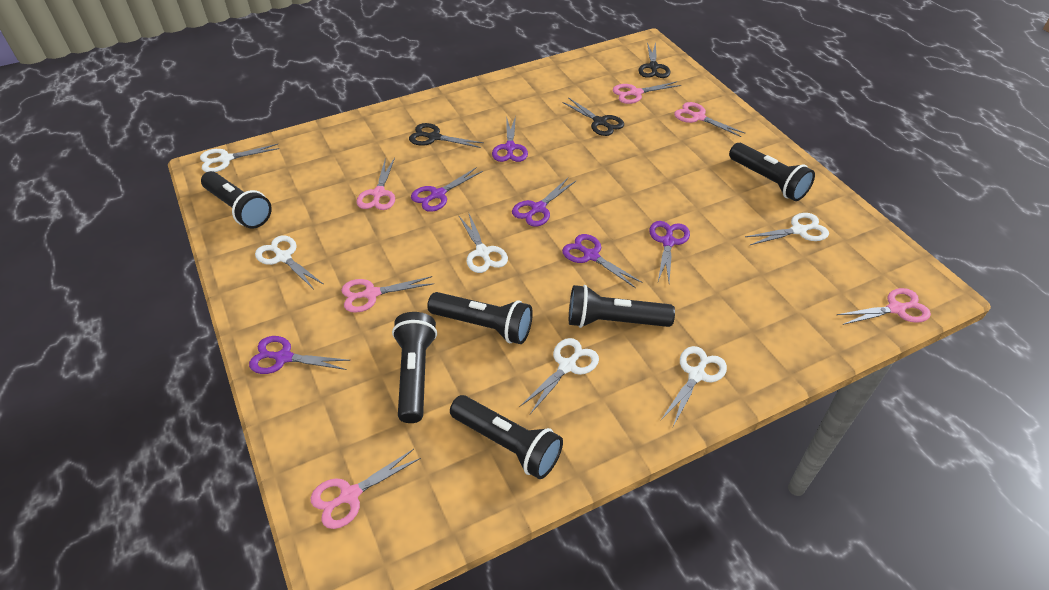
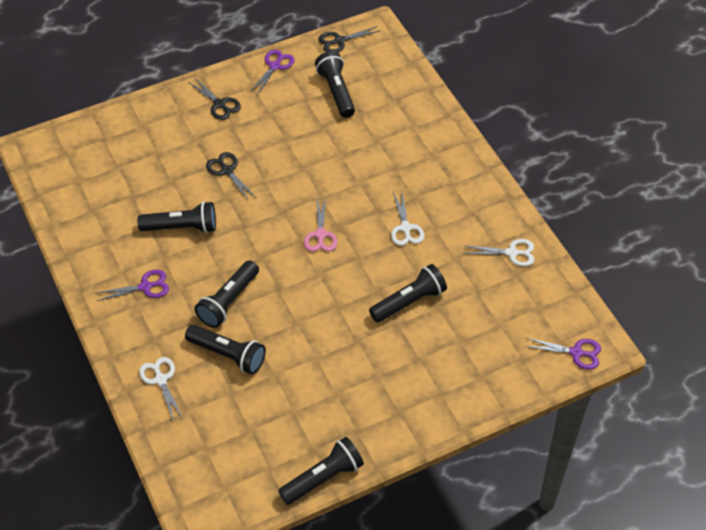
pink scissors: [311,449,421,529] [341,276,434,313] [357,158,395,210] [613,81,681,104] [674,102,745,137] [837,288,931,325] = 6 -> [304,199,337,252] = 1
purple scissors: [249,336,351,374] [411,167,483,212] [492,116,528,162] [512,178,576,227] [562,234,643,288] [649,221,690,282] = 6 -> [97,269,169,301] [250,50,294,95] [525,338,601,370] = 3
white scissors: [200,144,279,172] [255,236,323,288] [459,212,508,273] [520,338,599,414] [661,346,727,426] [745,213,829,245] = 6 -> [139,357,183,422] [391,192,424,246] [463,239,535,267] = 3

